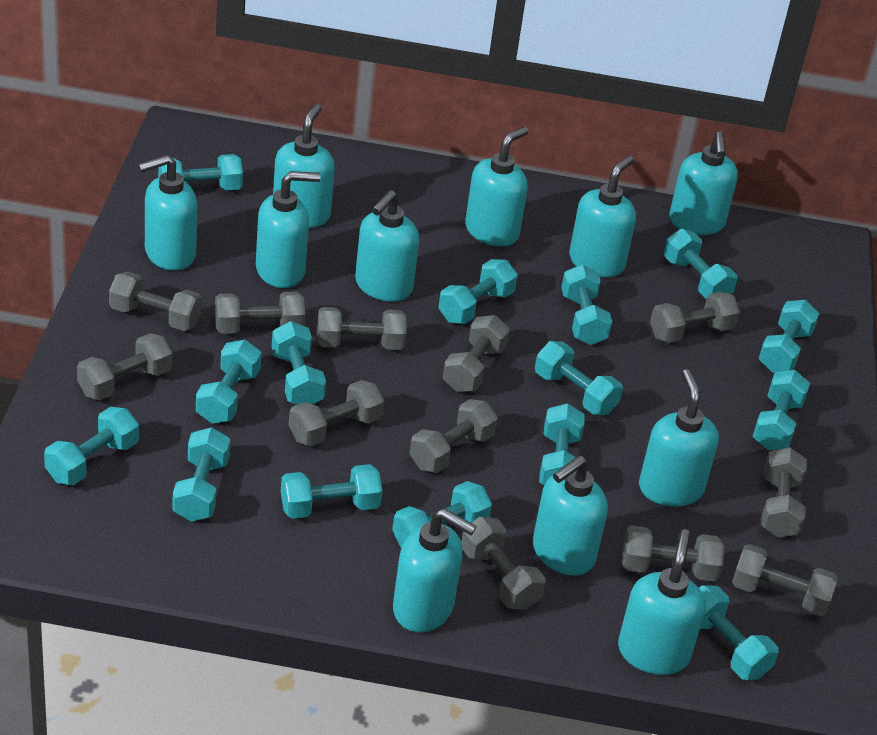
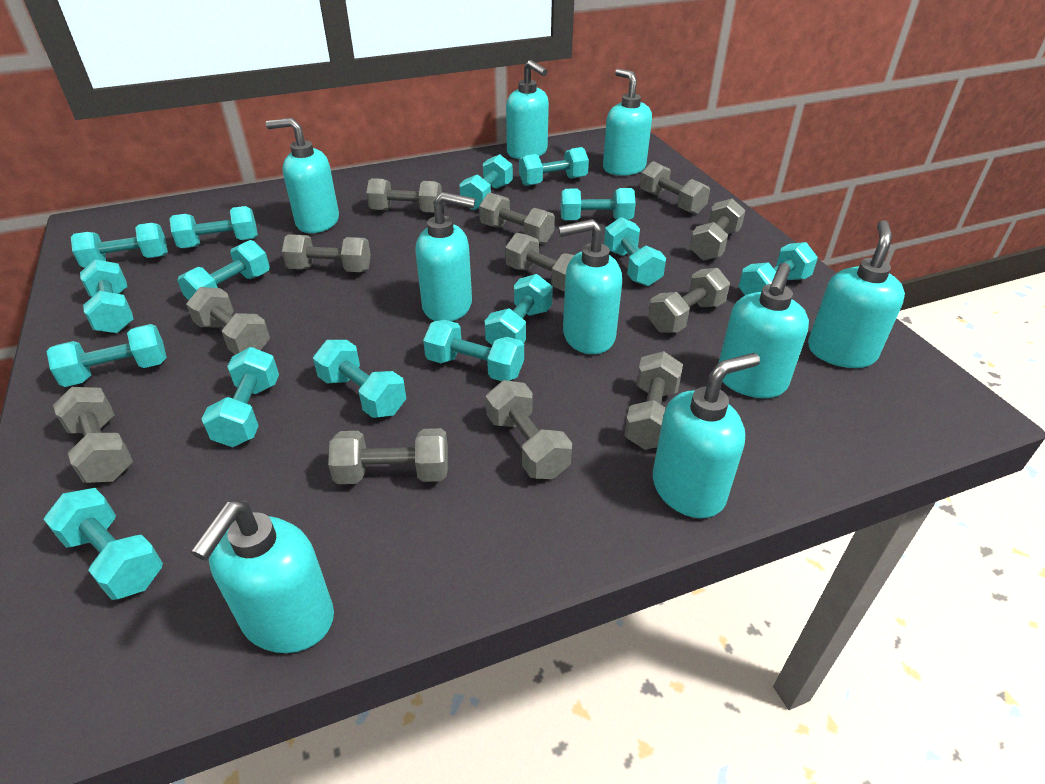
turquoise soap dispenser: [138,155,197,271] [256,171,321,288] [273,104,335,228] [355,190,419,301] [393,508,477,632] [465,127,529,247] [533,455,608,576] [569,156,636,277] [618,529,706,675] [639,369,719,507] [669,131,738,235] = 11 -> [191,501,334,653] [266,118,339,233] [415,192,475,321] [506,60,549,159] [558,219,622,354] [603,69,652,176] [653,353,760,518] [719,263,809,398] [808,220,905,368] = 9

